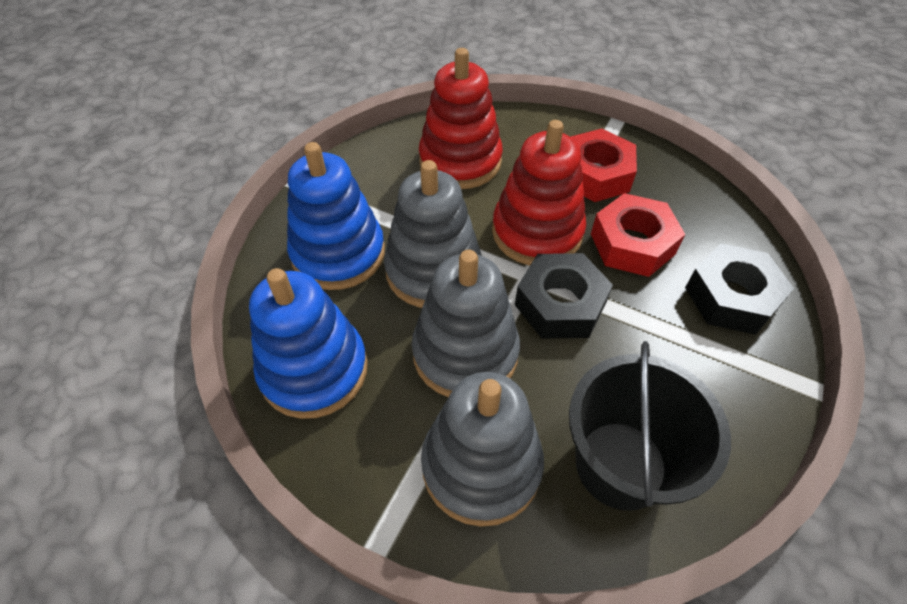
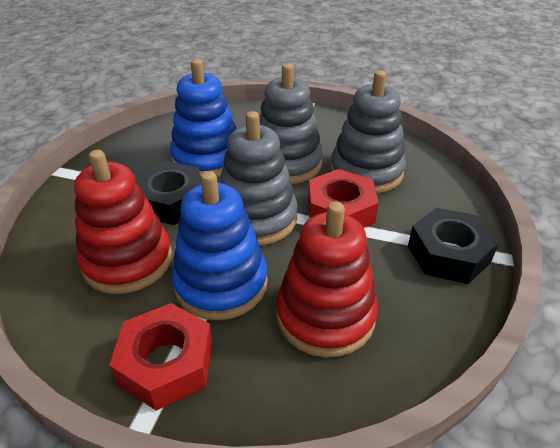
black bucket: [569,341,731,511] = 1 -> none = 0

